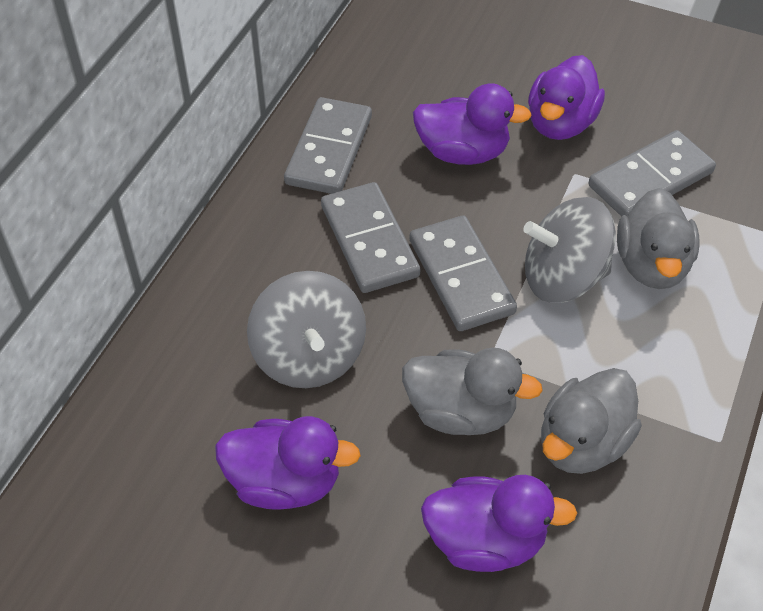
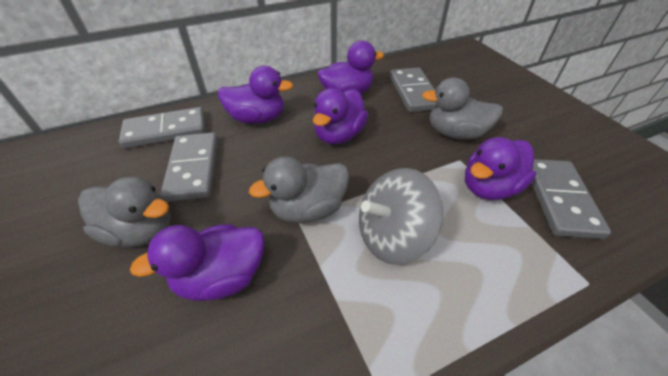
grey spinning top: [247,271,366,388] [523,197,616,303] = 2 -> [359,168,443,265] = 1
purple duck: [215,416,361,510] [413,83,532,165] [421,475,577,572] [528,55,605,140] = 4 -> [130,224,264,301] [218,66,293,124] [313,88,368,144] [318,41,384,94] [465,137,537,200] = 5

